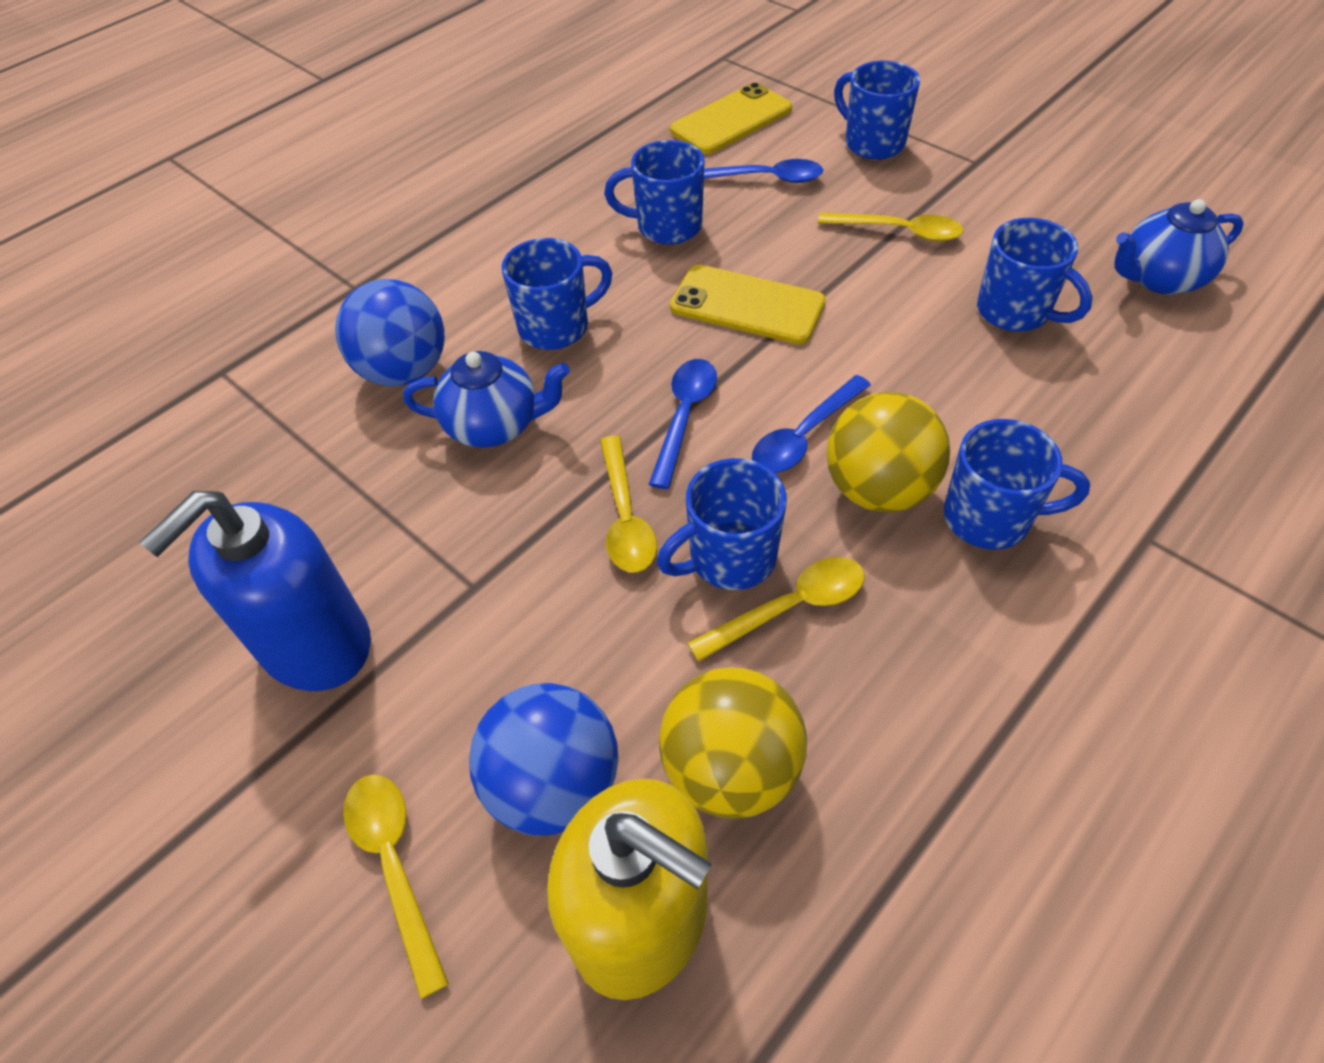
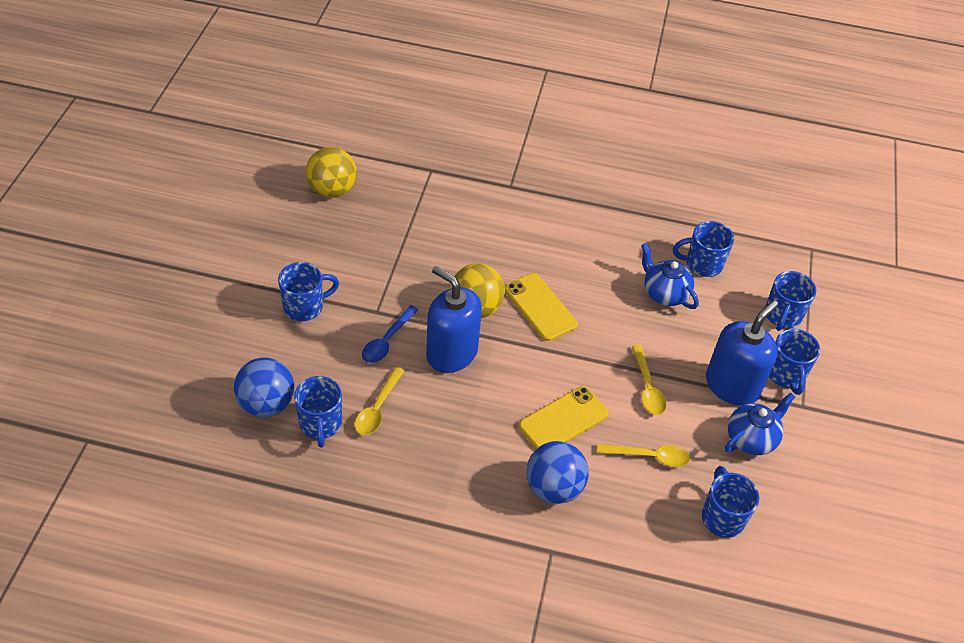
blue soap dispenser: [139,491,371,691] = 1 -> [426,266,482,373] [706,300,778,406] = 2
blue spoon: [649,359,717,489] [704,159,823,183] [752,375,871,473] = 3 -> [362,305,418,363] = 1
yellow soap dispenser: [547,778,712,1000] = 1 -> none = 0
yellow spoon: [343,774,449,999] [600,436,657,573] [687,557,865,662] [818,212,964,242] = 4 -> [355,367,405,435] [597,444,690,467] [632,345,666,415] = 3

